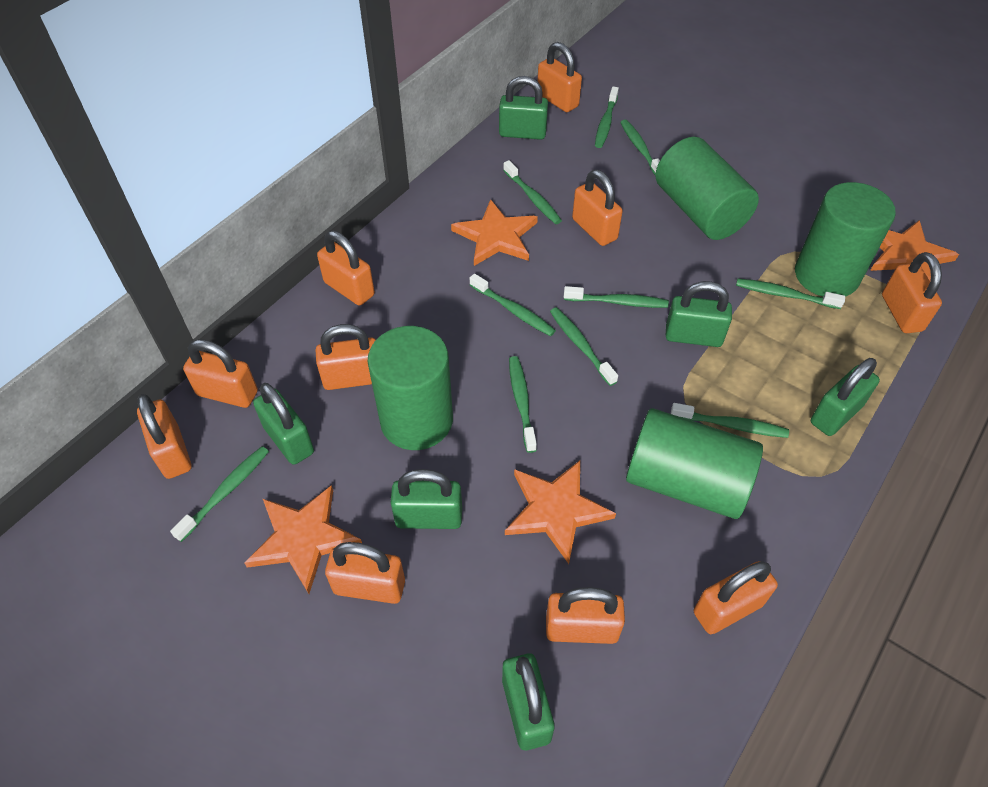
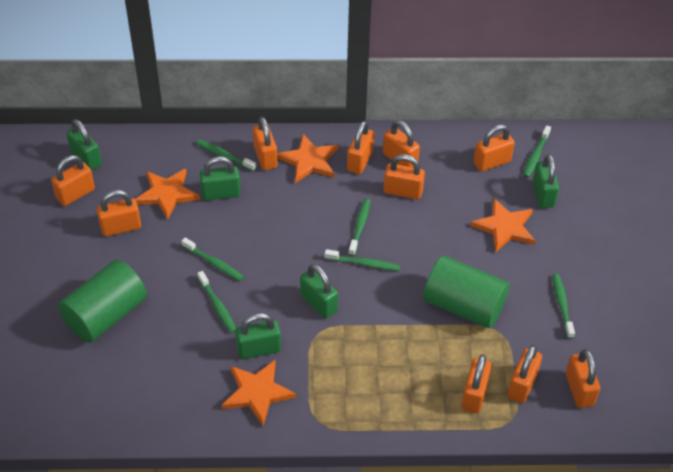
green cylinder: [368,326,453,450] [626,408,763,519] [655,137,759,240] [795,182,896,297] = 4 -> [58,260,147,343] [423,255,510,328] = 2
green padlock: [253,383,314,465] [390,469,462,529] [499,76,548,140] [502,654,555,750] [666,281,732,347] [811,358,880,436] = 6 -> [67,119,102,171] [200,156,241,201] [235,313,281,359] [300,264,338,319] [533,154,559,208] = 5
green toothbrush: [170,446,269,542] [470,274,556,336] [503,160,562,224] [509,356,537,453] [550,307,618,386] [564,286,669,308] [595,87,619,148] [620,120,660,176] [671,403,789,438] [736,278,845,309] = 10 -> [182,238,244,281] [196,140,256,171] [197,271,236,333] [325,249,400,271] [349,198,371,256] [523,125,551,178] [553,274,575,339] = 7

